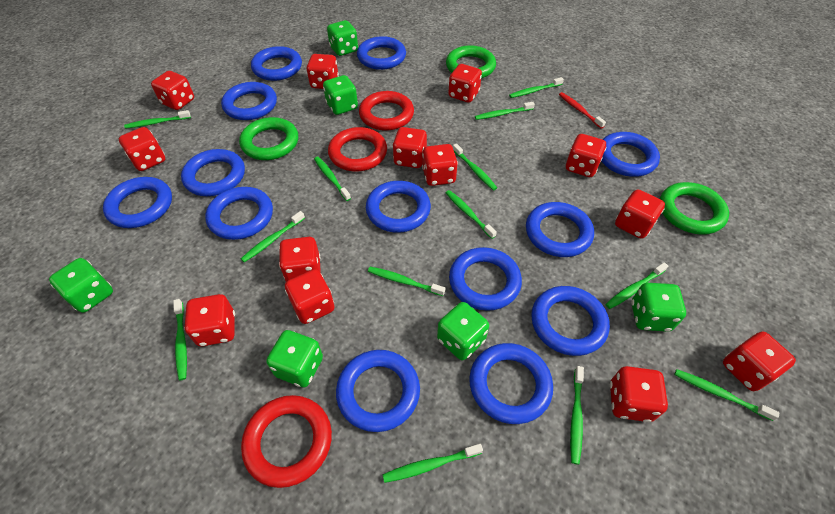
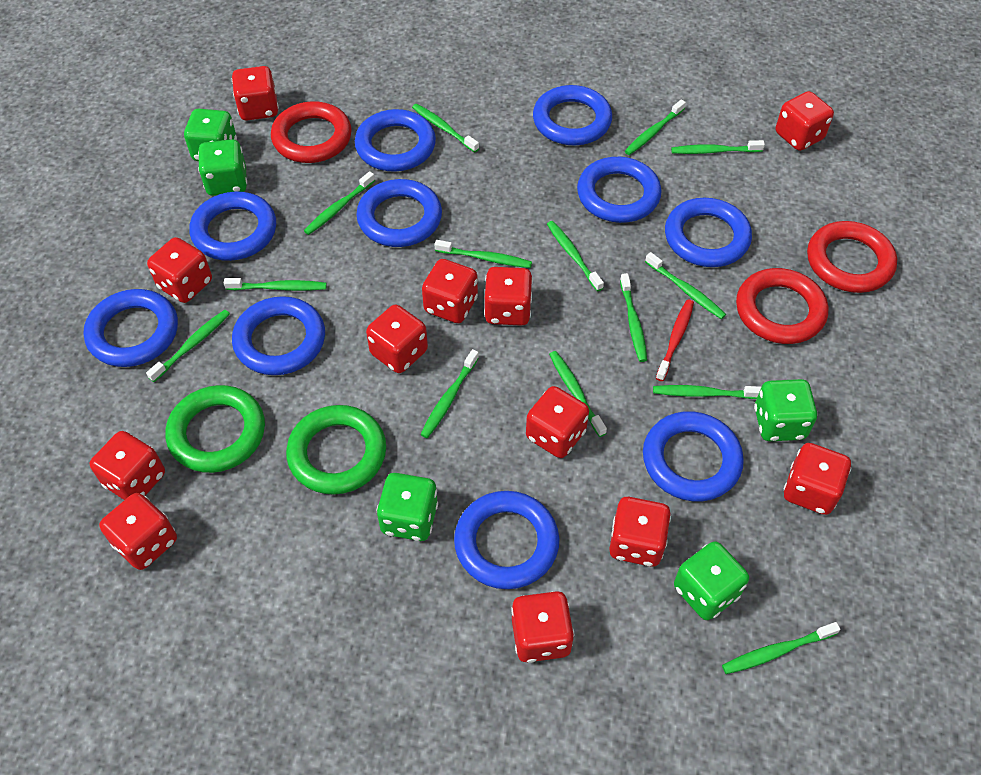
blue ring: [103,177,172,228] [181,149,245,196] [205,187,273,240] [221,82,277,120] [251,46,302,81] [336,350,420,432] [357,36,406,70] [366,181,431,233] [449,247,522,311] [469,343,553,424] [526,202,594,257] [531,286,610,356] [601,132,660,177] = 13 -> [83,289,178,367] [189,191,276,261] [232,296,325,375] [355,109,436,172] [356,179,442,247] [454,491,559,589] [533,85,612,145] [577,157,662,223] [643,411,744,501] [665,198,752,267] = 10
green dice: [49,258,113,313] [266,330,323,387] [323,75,358,115] [327,20,358,56] [437,302,489,360] [631,283,686,332] = 6 -> [184,109,237,161] [198,139,247,196] [377,473,438,541] [674,541,749,620] [754,379,818,441] = 5
green ring: [239,117,298,160] [446,45,496,78] [660,182,729,235] = 3 -> [166,385,265,473] [286,405,386,495] = 2
green toothbrush: [124,110,191,129] [173,299,187,380] [241,211,305,262] [314,157,351,201] [368,267,445,296] [383,444,483,483] [446,190,497,239] [453,144,497,190] [475,102,535,120] [509,77,564,98] [570,366,584,465] [605,262,668,309] [674,369,779,421] = 13 -> [146,310,230,382] [224,278,327,291] [304,171,375,235] [412,104,479,152] [420,349,479,438] [435,240,532,268] [547,221,604,291] [549,351,607,437] [620,273,647,362] [625,100,686,155] [645,252,726,319] [653,385,761,399] [671,140,765,154] [722,622,841,674] = 14
red dice: [119,127,165,171] [151,71,194,110] [184,294,235,346] [279,237,321,282] [285,269,334,324] [306,54,339,89] [392,127,427,168] [422,144,458,186] [448,64,482,103] [566,134,606,177] [610,366,668,422] [615,190,665,239] [723,331,796,391] = 13 -> [90,431,165,500] [99,493,177,570] [147,237,212,303] [232,66,279,120] [366,305,428,373] [422,259,478,323] [484,267,533,326] [511,591,574,663] [526,386,589,458] [609,497,671,567] [776,91,834,151] [784,443,851,515] = 12

